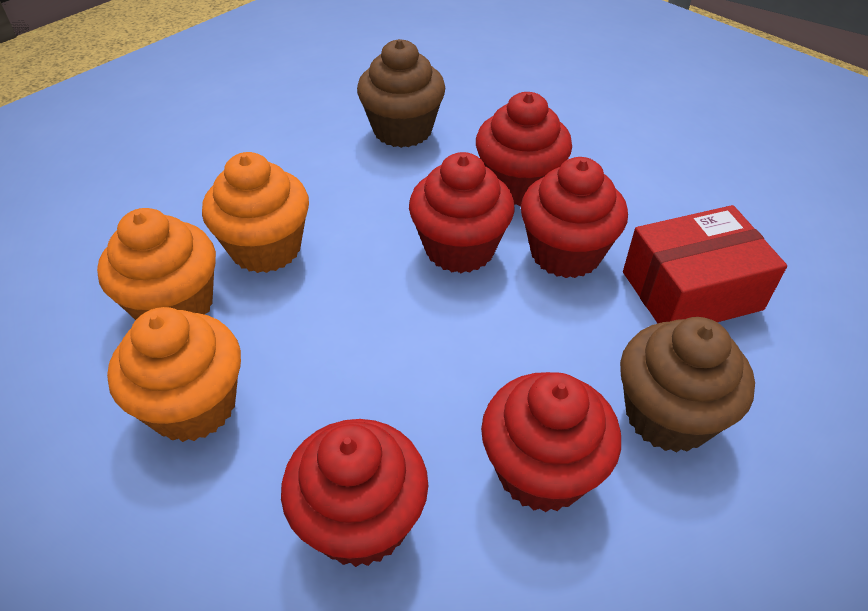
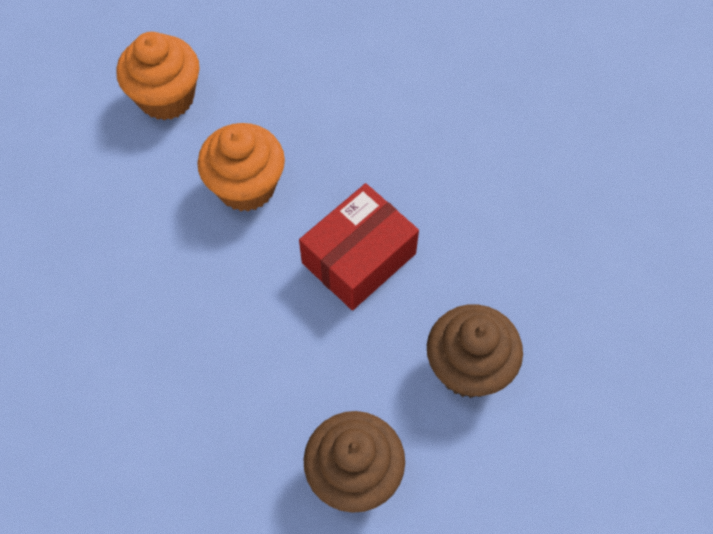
orange cupcake: [97,208,216,320] [107,307,241,442] [202,152,309,273] = 3 -> [116,32,200,120] [197,123,285,211] = 2
red cupcake: [281,419,428,567] [409,152,515,273] [476,92,572,206] [481,372,621,512] [521,157,628,278] = 5 -> none = 0

